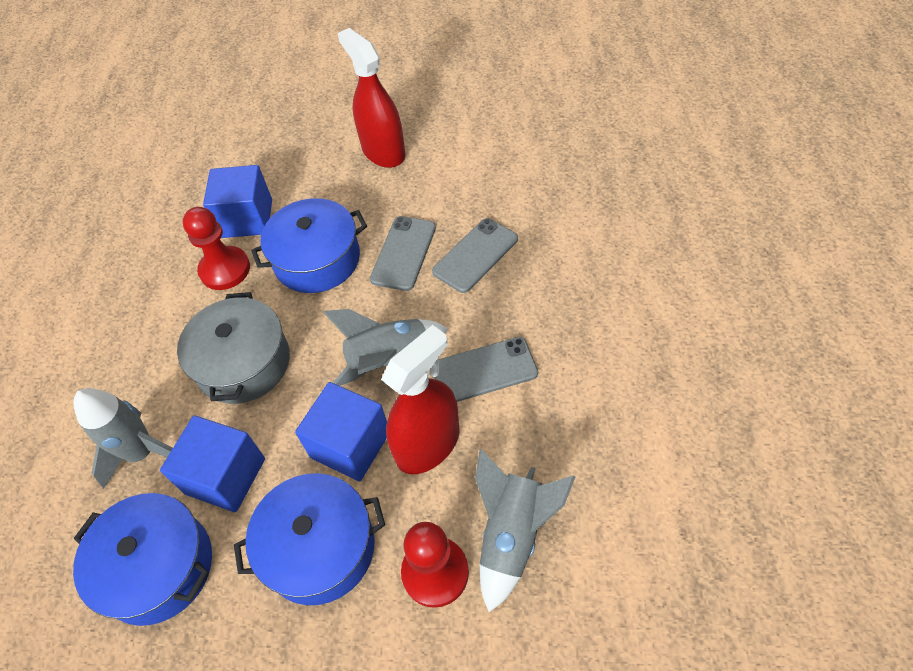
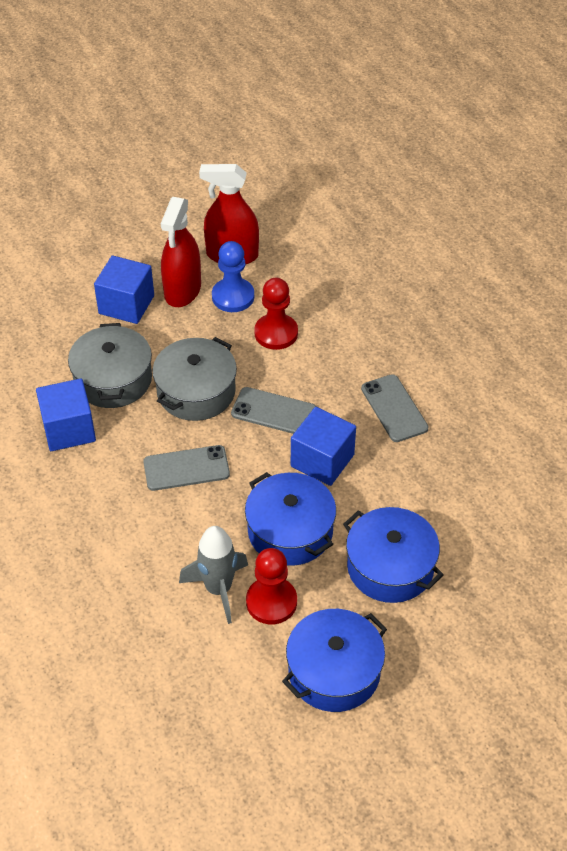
blue pawn: none = 0 -> [212,241,254,312] = 1
grey pot: [177,292,290,404] = 1 -> [68,323,152,408] [153,337,237,421] = 2
grey rocket: [73,388,173,489] [323,309,448,386] [475,449,576,612] = 3 -> [179,526,248,624] = 1

